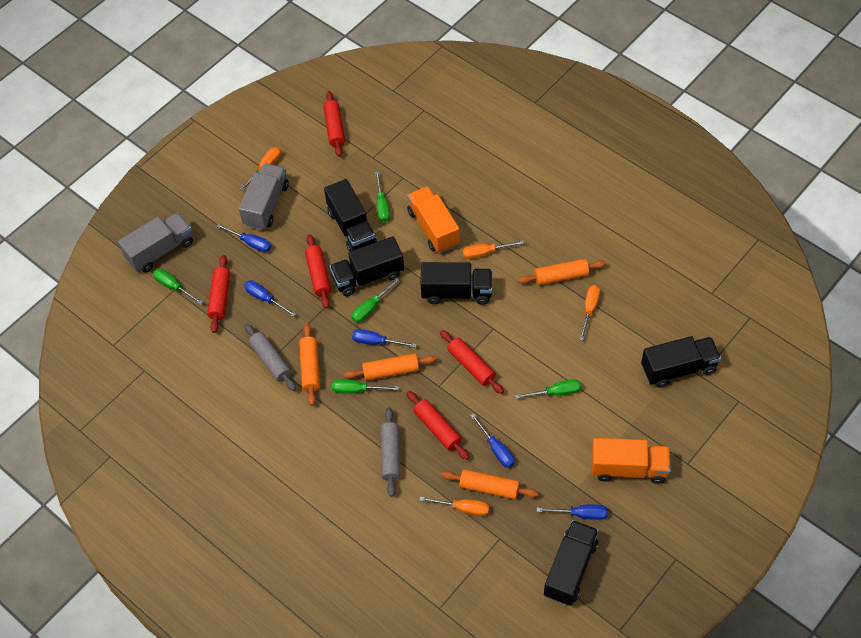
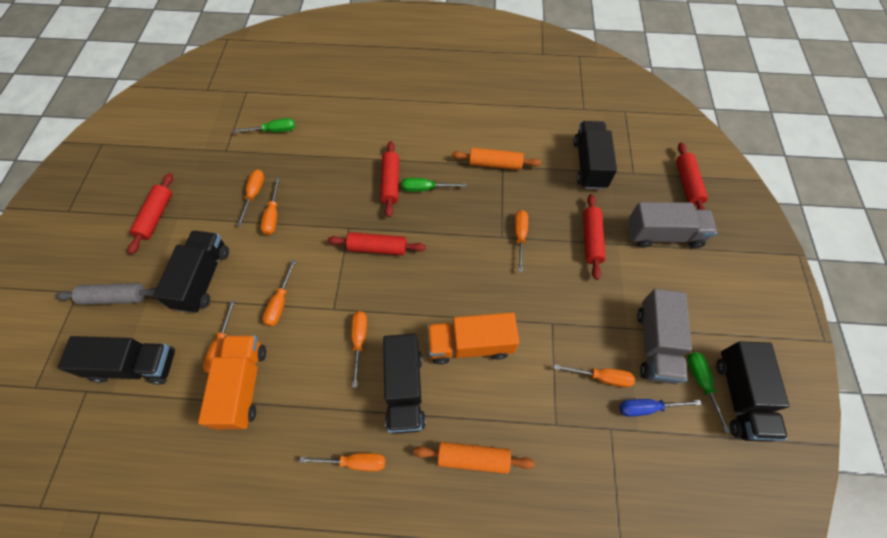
blue screwdriver: [216,224,271,252] [244,280,296,317] [352,329,417,348] [470,414,514,468] [537,505,608,520] = 5 -> [619,399,702,417] = 1
green screwdriver: [153,269,203,305] [332,379,399,394] [352,278,399,322] [375,171,390,222] [515,379,581,399] = 5 -> [233,118,295,133] [402,178,467,192] [687,352,731,433] = 3
grey rolling pin: [244,323,296,391] [380,407,400,497] = 2 -> [55,283,156,305] = 1
orange rolling pin: [299,324,320,406] [344,353,437,381] [441,469,538,499] [518,259,606,285] = 4 -> [414,442,535,474] [452,148,541,170] = 2
orange screwdriver: [241,147,281,190] [419,497,489,516] [462,240,524,259] [579,285,600,341] = 4 -> [203,300,235,373] [237,169,264,226] [261,178,280,235] [263,259,296,326] [299,453,385,471] [351,311,367,387] [515,210,528,272] [554,364,635,387] = 8

